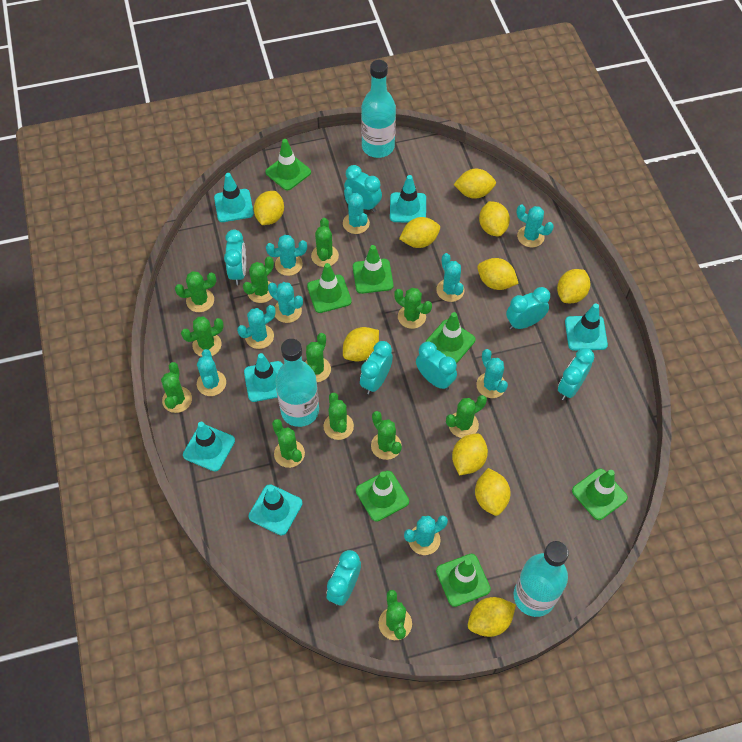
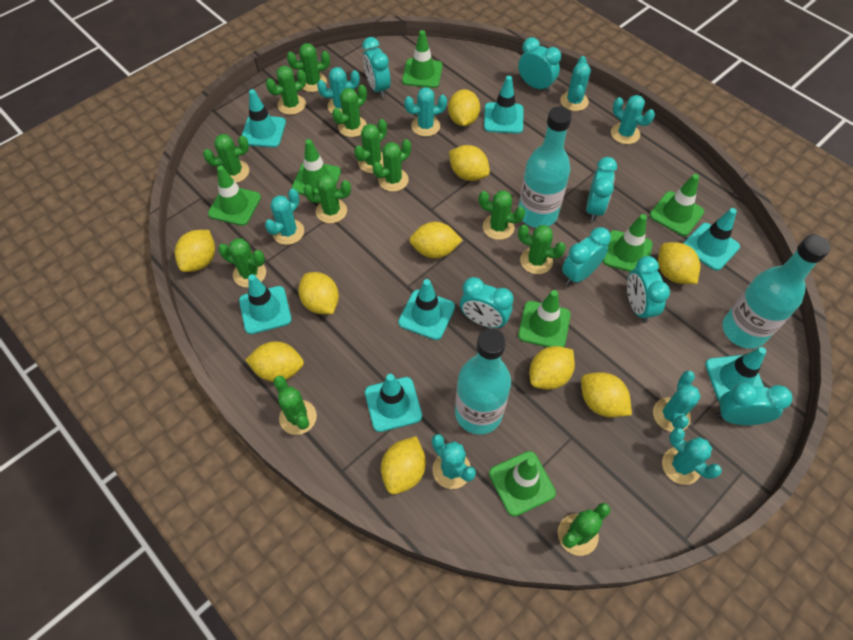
turquoise cactus: [197,349,226,396] [237,305,275,349] [266,235,307,276] [268,282,303,323] [343,187,370,234] [404,515,448,555] [436,253,464,302] [476,349,508,398] [517,204,554,248] = 9 -> [265,189,304,245] [317,67,360,114] [404,87,447,137] [432,434,476,489] [560,56,591,111] [611,95,655,144] [653,371,701,432] [662,428,722,485] = 8
turquoise traffic cone: [183,422,235,472] [214,173,254,222] [244,353,283,402] [248,484,303,535] [390,175,426,223] [565,303,608,351] = 6 -> [239,274,292,334] [242,89,286,148] [365,374,422,432] [398,279,455,340] [484,76,523,133] [683,208,740,271] [705,347,766,402] = 7

